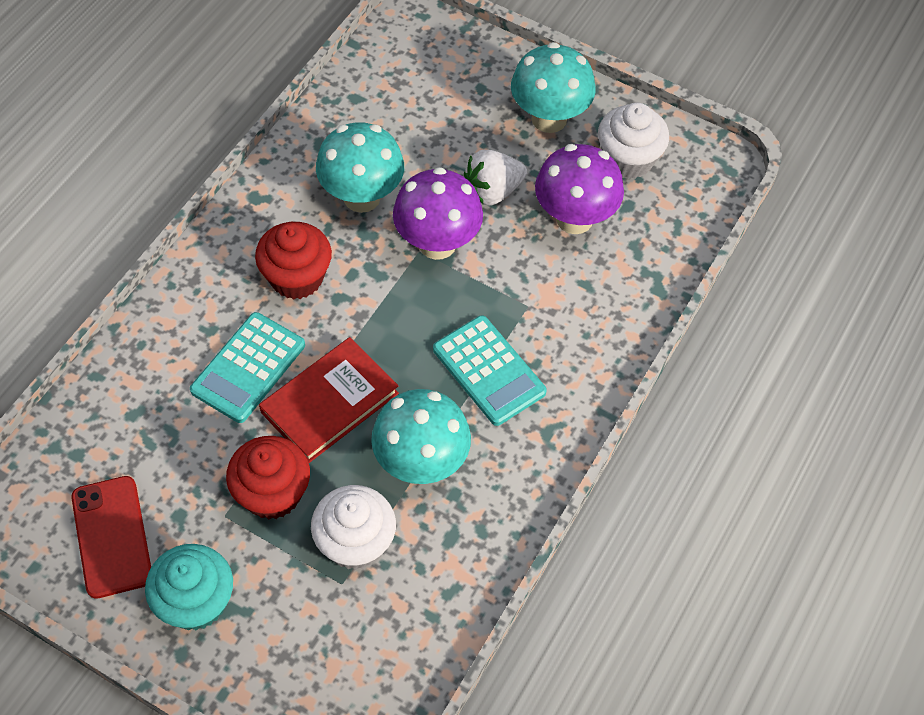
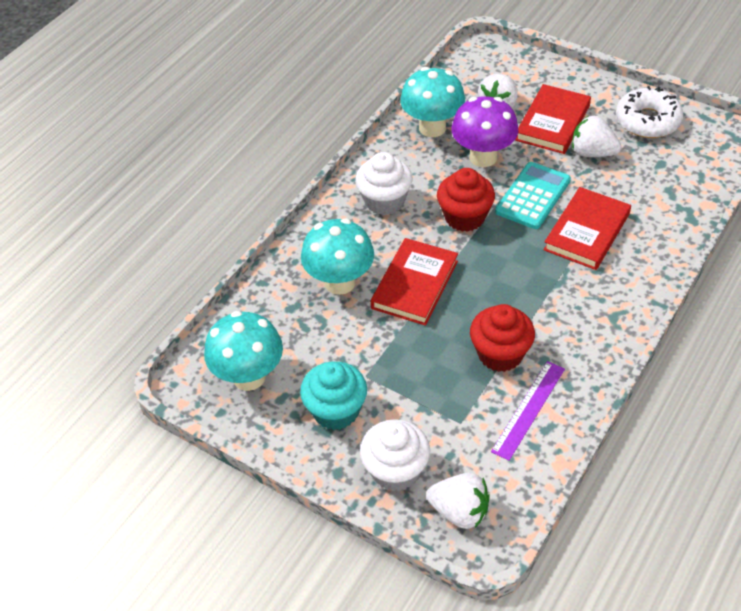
purple mushroom: [393,167,483,260] [535,144,624,234] = 2 -> [452,96,518,167] = 1
purple ruler: none = 0 -> [491,361,565,461] = 1
red book: [259,337,399,463] = 1 -> [371,238,458,326] [515,84,591,154] [543,187,631,270] = 3
red phone: [71,476,151,599] = 1 -> none = 0
turquoise calculator: [190,312,305,423] [433,315,547,426] = 2 -> [495,162,571,229] = 1
white donut: none = 0 -> [616,86,683,138] = 1
white strawberry: [464,150,527,206] = 1 -> [426,473,490,529] [478,74,518,108] [572,116,622,157] = 3

